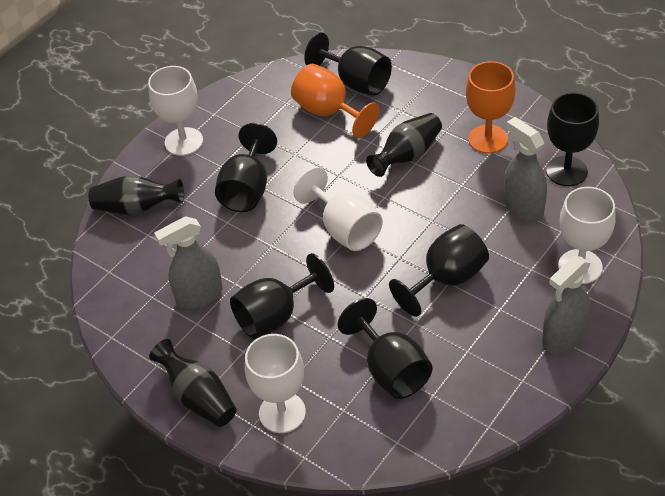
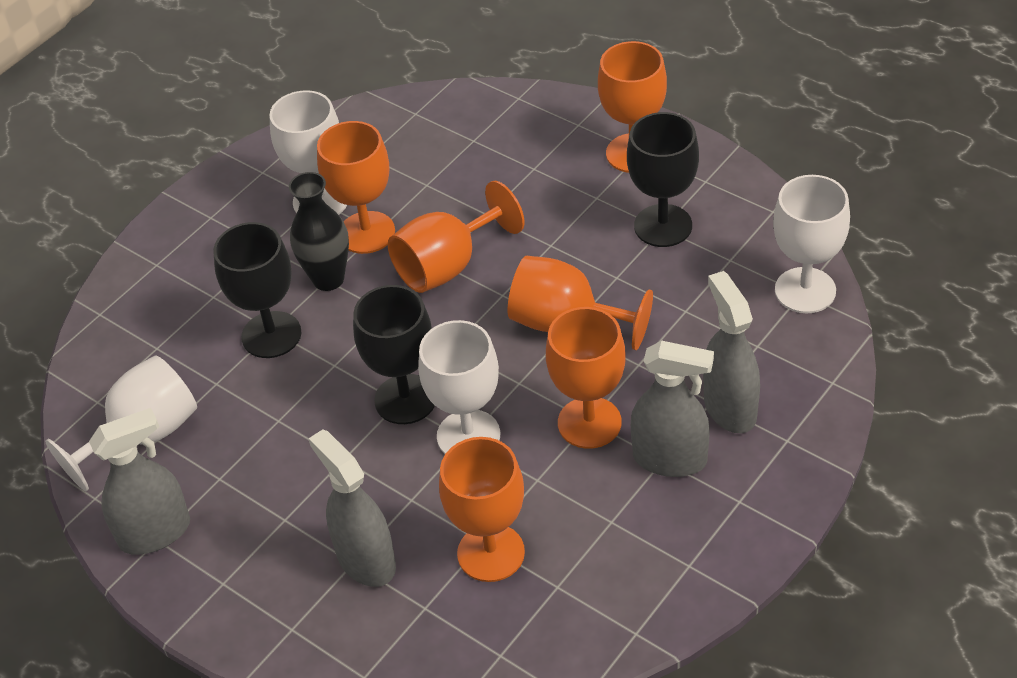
black goblet: [215,123,277,212] [230,253,334,339] [304,32,392,96] [338,298,432,399] [389,224,489,317] [546,92,599,186] = 6 -> [213,222,301,358] [353,285,435,424] [627,112,699,247] = 3
black vase: [89,175,184,215] [149,339,237,427] [366,113,442,177] = 3 -> [289,172,349,291] = 1
grey spray bottle: [154,216,223,309] [504,117,547,222] [542,256,590,354] = 3 -> [89,408,190,555] [308,429,396,587] [631,340,714,477] [703,271,760,433] = 4
orange goblet: [291,64,379,138] [466,61,515,154] = 2 -> [317,121,395,254] [388,181,524,293] [439,437,525,582] [508,256,653,350] [546,307,626,449] [598,41,667,173] = 6

